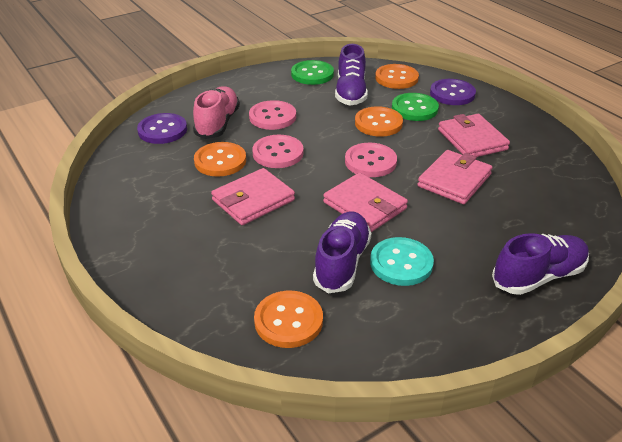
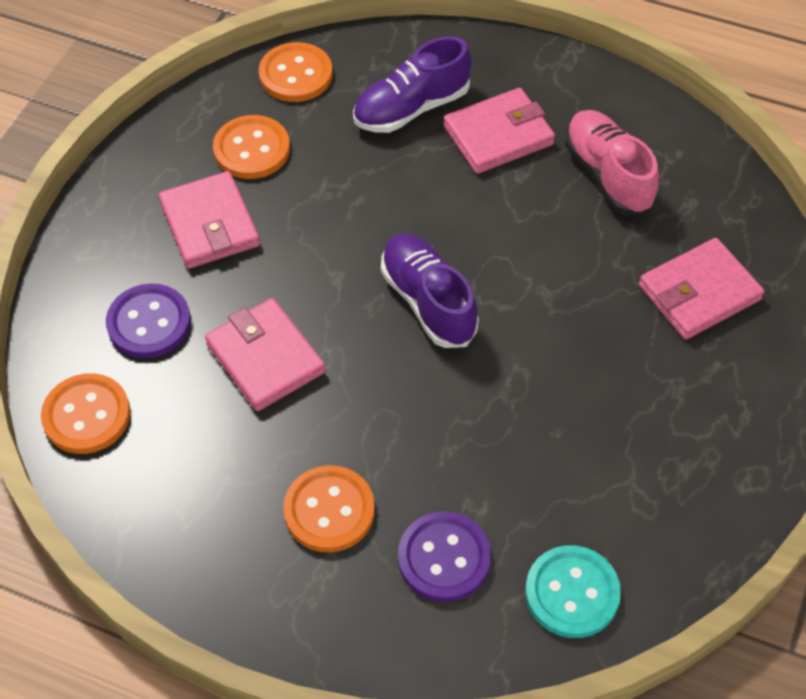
green button: [291,60,334,85] [392,93,439,121] = 2 -> none = 0
pink button: [249,100,296,130] [252,135,304,168] [345,143,397,177] = 3 -> none = 0
purple shoe: [313,212,371,293] [335,44,368,105] [492,233,589,295] = 3 -> [353,36,471,133] [381,233,479,348] = 2

